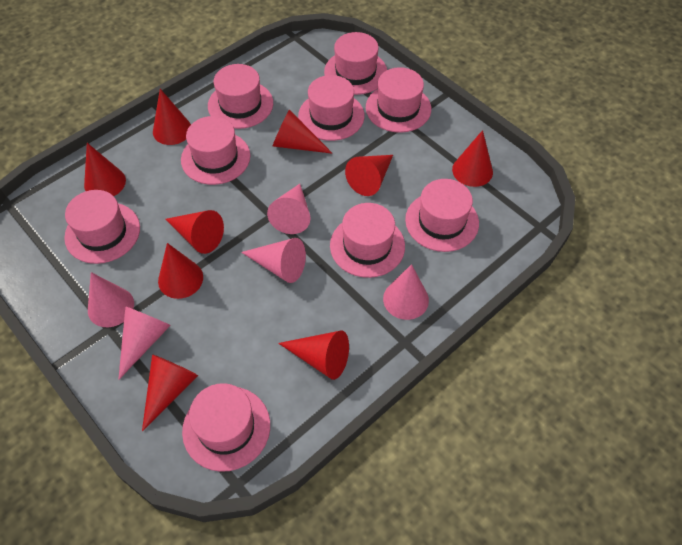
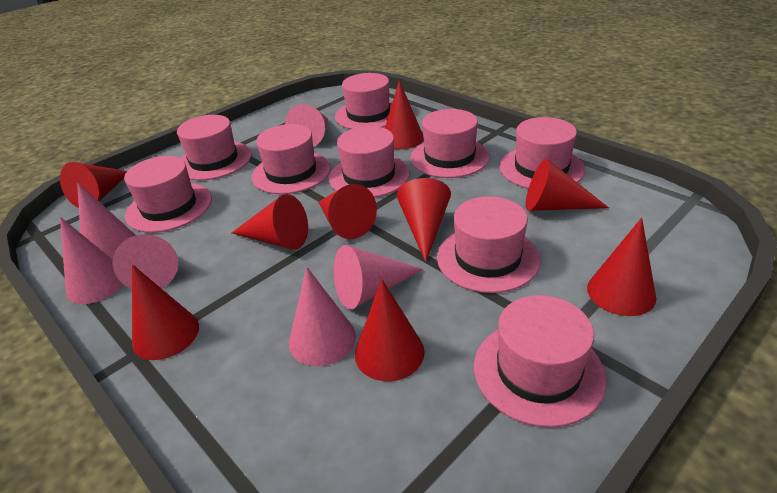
pink cone: [88,272,134,327] [118,306,171,380] [241,238,306,283] [267,184,310,234] [383,264,429,320] = 5 -> [60,217,124,304] [77,182,136,259] [112,234,178,289] [285,104,328,146] [289,267,356,366] [334,245,424,309] = 6

